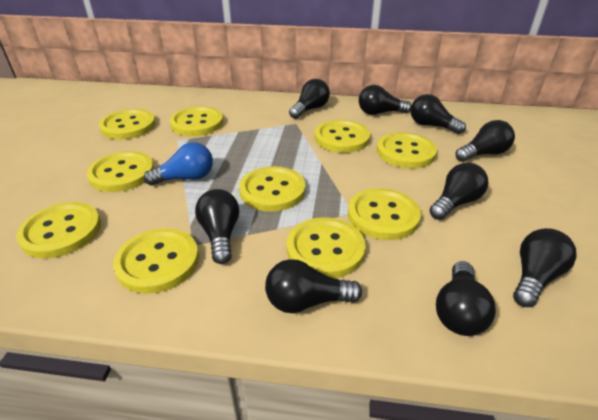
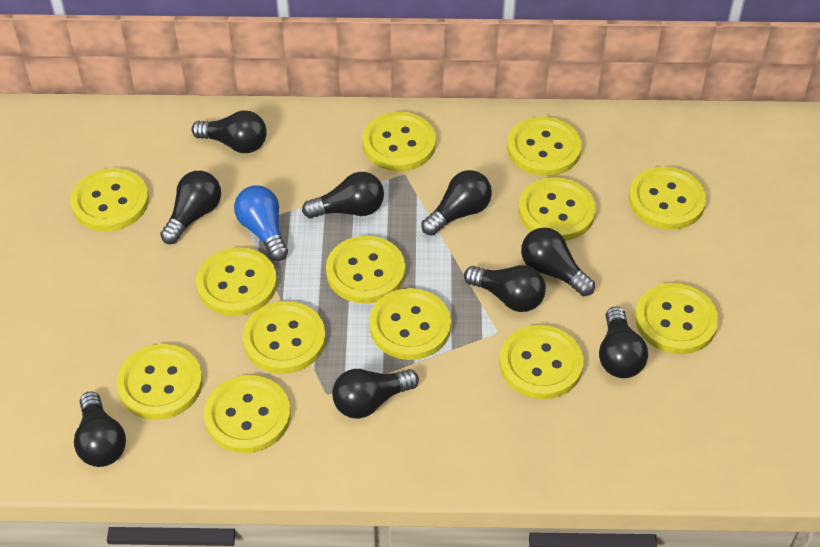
yellow button: [16,202,101,258] [87,151,154,192] [99,109,156,139] [113,228,199,294] [170,106,223,136] [239,166,306,212] [287,217,366,278] [315,120,370,153] [348,188,421,240] [377,132,437,168] = 10 -> [71,168,149,232] [116,344,203,420] [196,247,277,316] [204,375,291,453] [243,301,326,374] [326,236,405,304] [363,112,436,171] [369,288,451,360] [499,325,584,399] [507,116,582,176] [518,177,596,241] [629,167,706,230] [635,283,719,354] = 13

